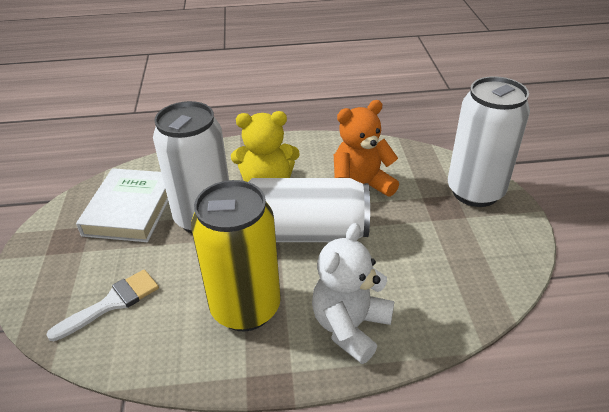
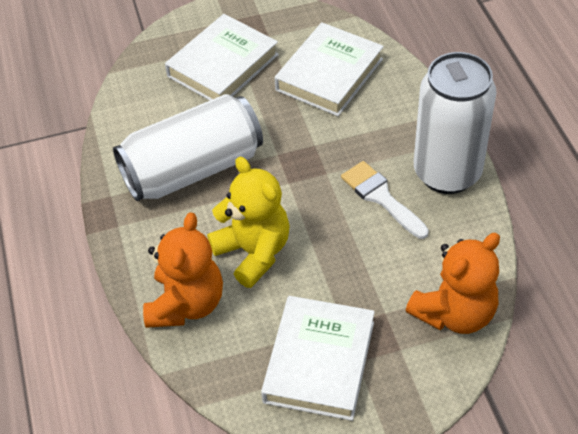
orange teddy bear: [334,100,399,197] = 1 -> [143,212,223,328] [406,233,500,334] = 2
white book: [76,168,168,242] = 1 -> [165,14,279,101] [261,296,375,421] [275,22,384,116] = 3
white can: [153,101,229,233] [249,178,370,242] [448,76,530,207] = 3 -> [113,94,263,202] [414,52,497,194] = 2
white teddy bear: [312,223,394,364] = 1 -> none = 0
yellow can: [191,180,281,331] = 1 -> none = 0

